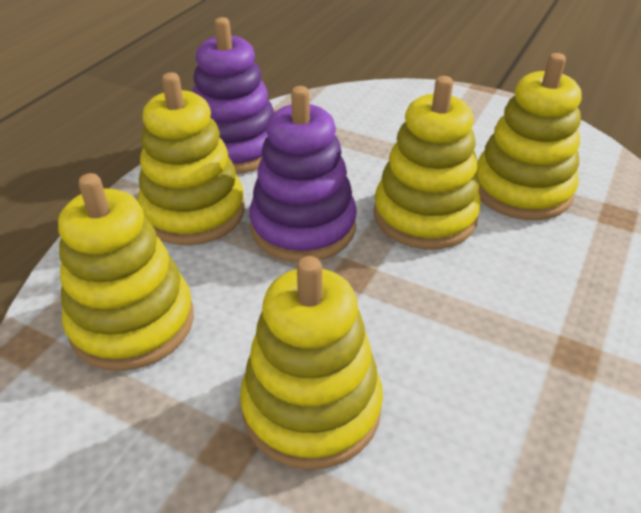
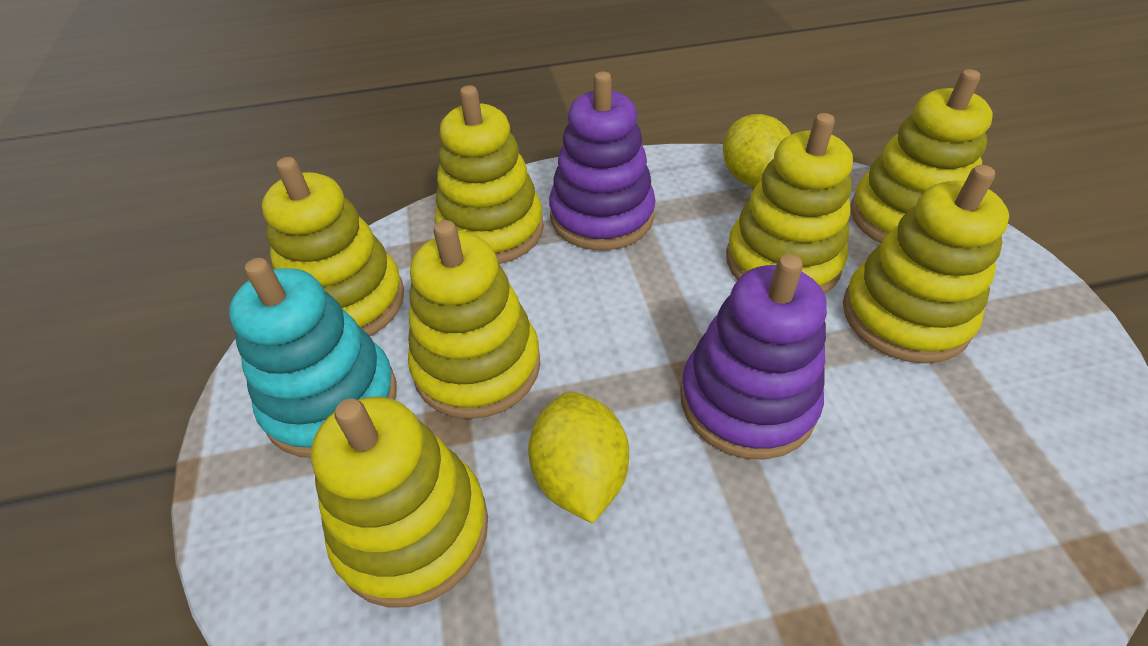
turquoise stacking toy: none = 0 -> [229,258,397,458] = 1
yellow lemon: none = 0 -> [528,392,629,524] [723,114,791,187] = 2
yellow stacking toy: [58,173,194,371] [138,72,245,245] [240,256,383,470] [374,76,481,250] [476,53,581,220] = 5 -> [262,157,404,336] [311,397,488,608] [408,220,540,419] [435,85,544,264] [726,113,853,294] [843,165,1009,363] [851,69,993,244] = 7

